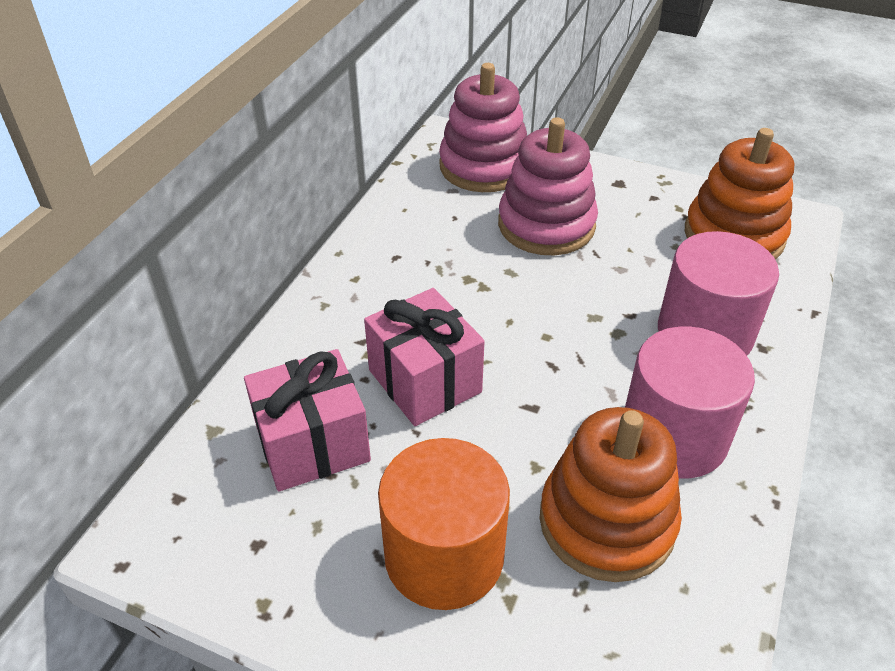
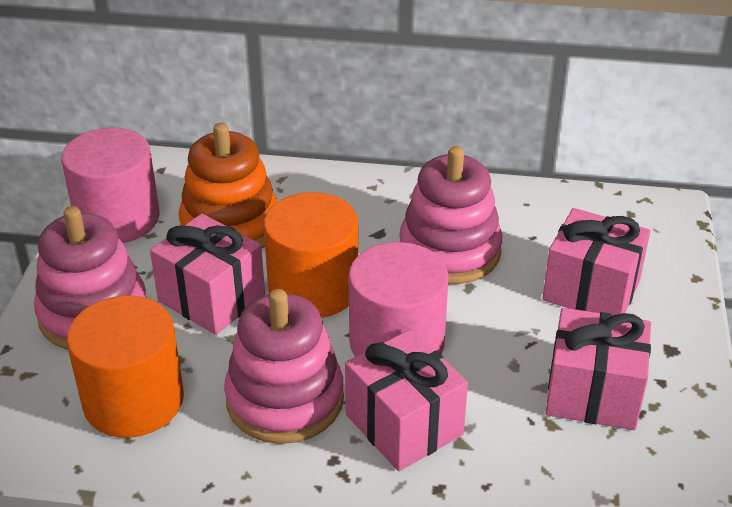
orange cylinder: [378,438,510,610] = 1 -> [67,295,184,438] [264,192,358,318] = 2
orange stacking toy: [539,407,682,582] [685,128,794,260] = 2 -> [179,123,278,248] = 1
pink gift: [244,349,371,491] [364,288,485,426] = 2 -> [150,214,265,335] [345,329,468,471] [542,208,650,315] [545,308,651,430] = 4
pink stacking toy: [439,63,527,192] [498,117,598,255] = 2 -> [34,206,146,350] [224,289,344,444] [399,146,502,284] = 3

